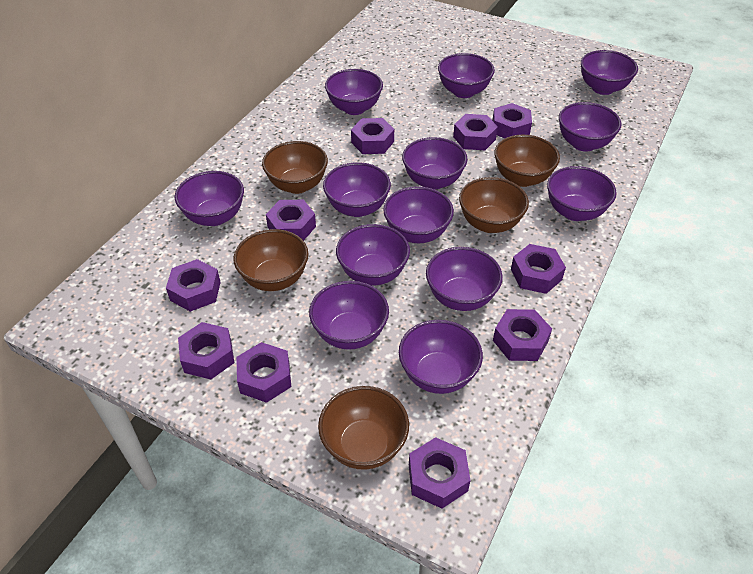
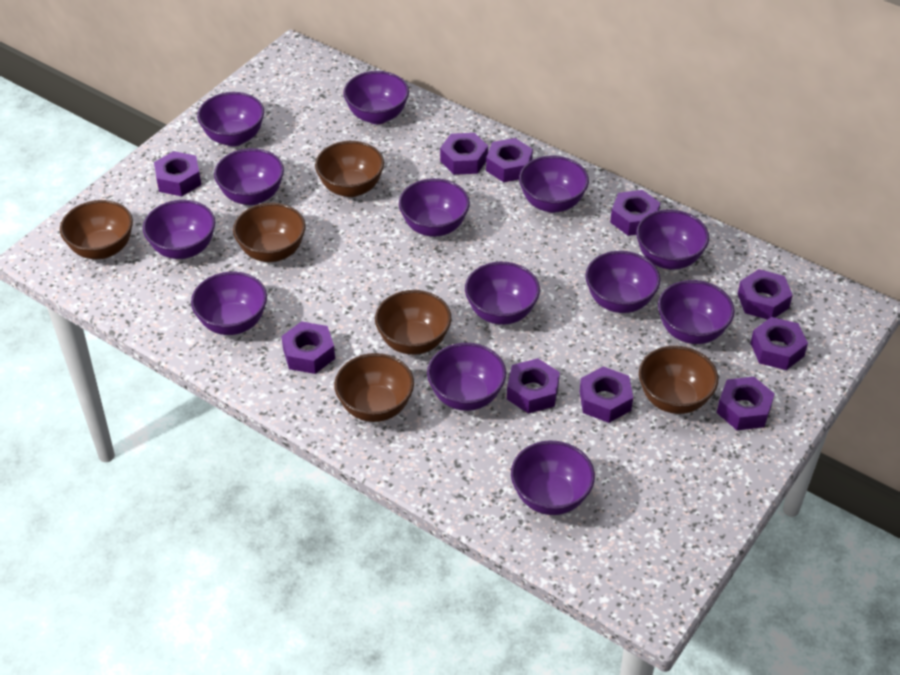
brown bowl: [233,229,308,291] [262,141,328,194] [318,386,409,470] [459,177,529,233] [494,135,560,187] = 5 -> [60,200,133,259] [233,203,306,262] [315,141,384,197] [334,353,414,422] [375,290,451,355] [639,346,718,414] = 6

